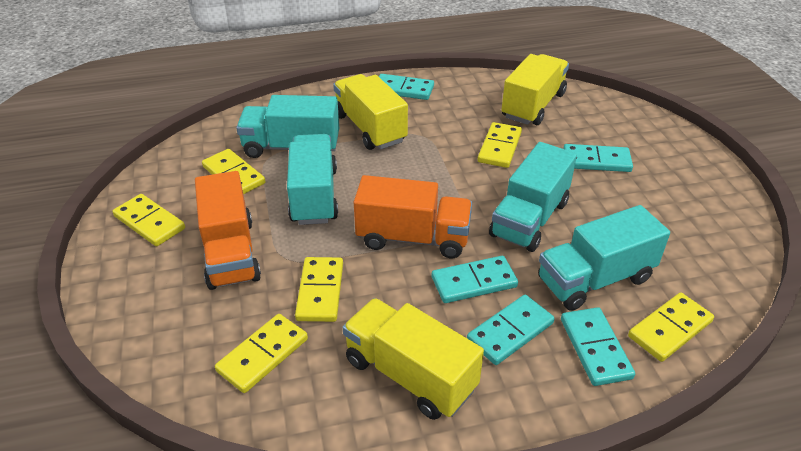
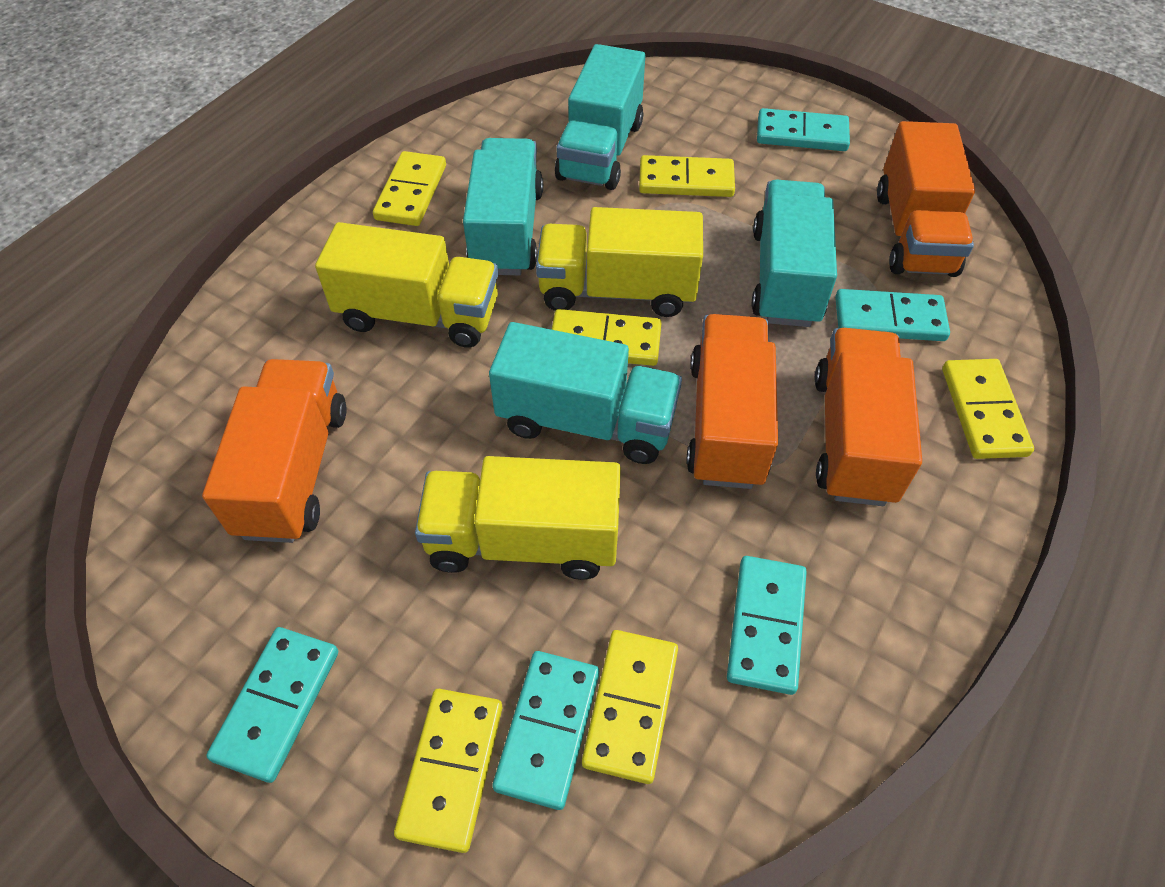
orange truck: [195,171,261,290] [354,175,472,258] = 2 -> [202,359,347,543] [686,314,778,489] [815,328,922,506] [877,121,975,277] = 4

